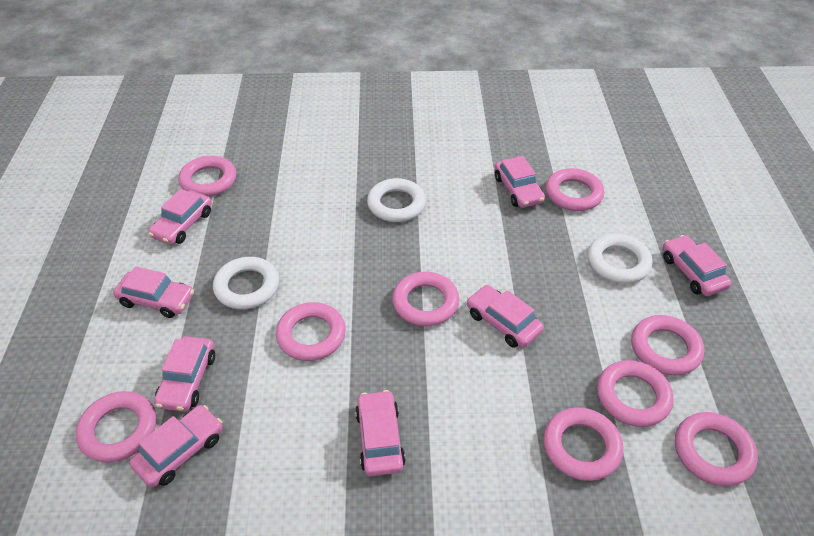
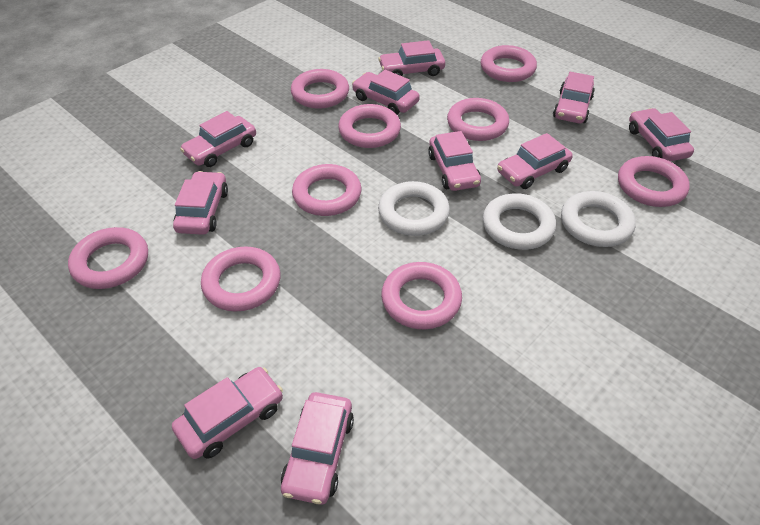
pink car: [113,267,194,318] [129,405,223,487] [148,189,212,245] [154,336,215,412] [355,390,406,476] [467,285,544,348] [495,156,545,208] [663,235,731,296] = 8 -> [172,367,283,459] [173,171,228,235] [180,111,256,167] [281,392,354,505] [352,70,420,115] [378,40,445,76] [428,131,481,191] [497,133,573,189] [553,72,595,123] [629,108,694,162] = 10

